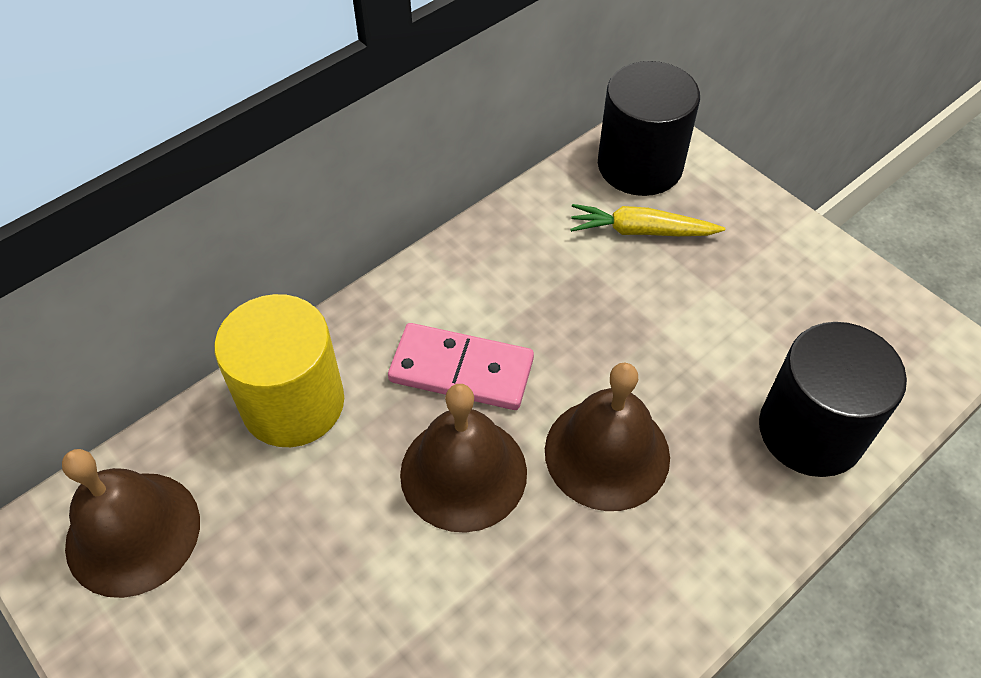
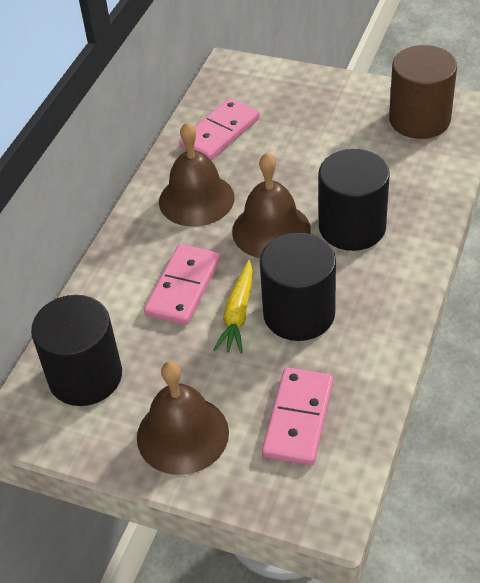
black cylinder: [598,61,700,196] [759,322,907,477] = 2 -> [31,295,122,406] [260,233,336,341] [318,149,390,251] = 3
brown cylinder: none = 0 -> [389,45,457,139] = 1
pink domino: [388,323,534,410] = 1 -> [144,244,220,325] [179,98,260,160] [262,368,333,465] = 3
yellow cylinder: [214,294,344,447] = 1 -> none = 0

